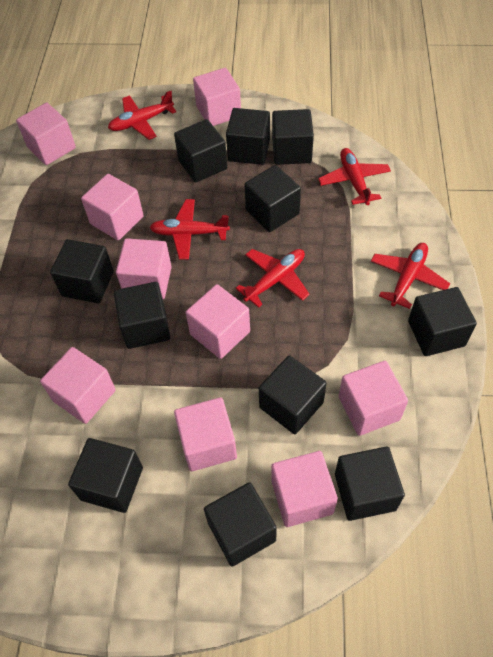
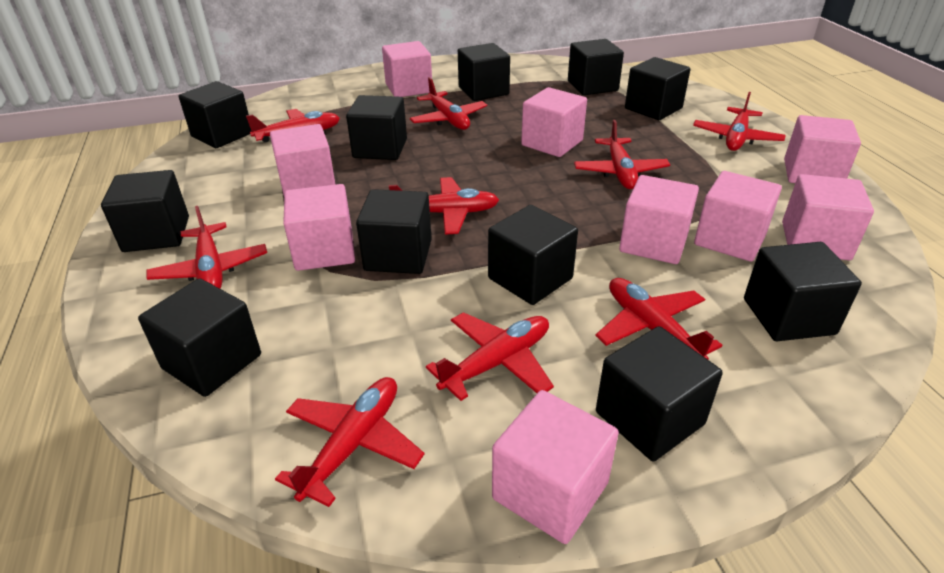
red plane: [108,91,176,140] [149,199,230,260] [236,249,310,308] [318,148,391,205] [371,243,450,309] = 5 -> [147,206,267,289] [246,109,340,142] [275,377,424,507] [389,177,499,235] [410,77,487,130] [426,312,554,401] [574,120,670,189] [596,278,722,359] [693,92,786,151] = 9

